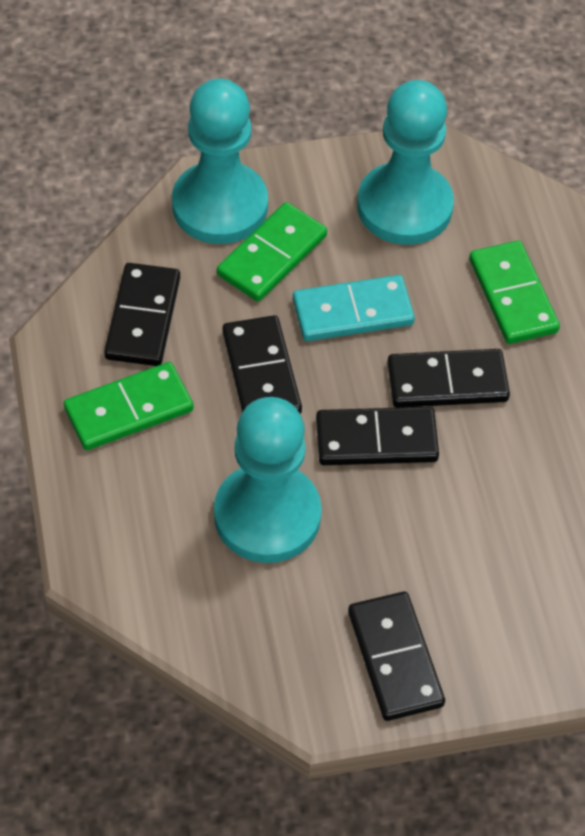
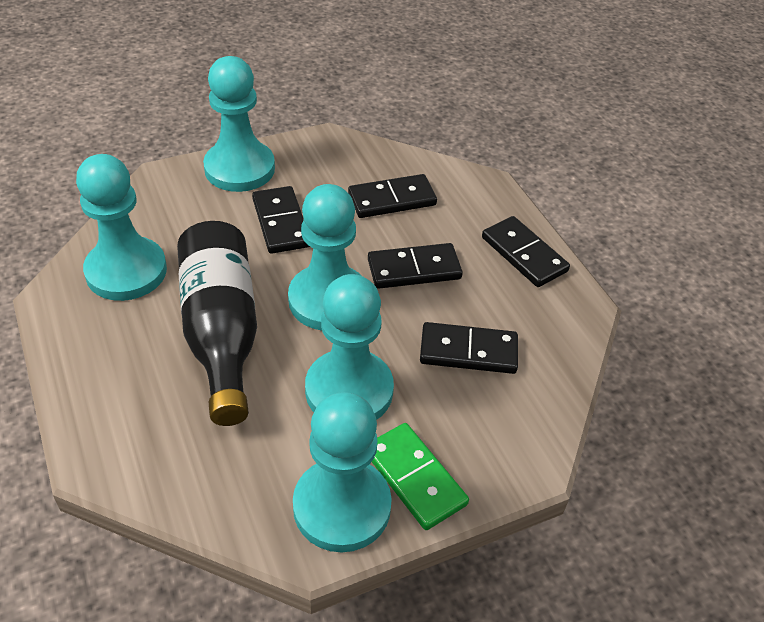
black bottle: none = 0 -> [177,221,257,426] = 1
green domino: [64,362,194,450] [217,202,327,302] [469,241,560,344] = 3 -> [372,423,469,530] = 1
turquoise domino: [293,275,415,341] = 1 -> none = 0
turquoise pawn: [172,79,268,244] [214,397,322,563] [357,80,454,245] = 3 -> [76,154,167,301] [203,56,275,192] [288,184,361,330] [293,392,392,552] [305,274,394,420] = 5

